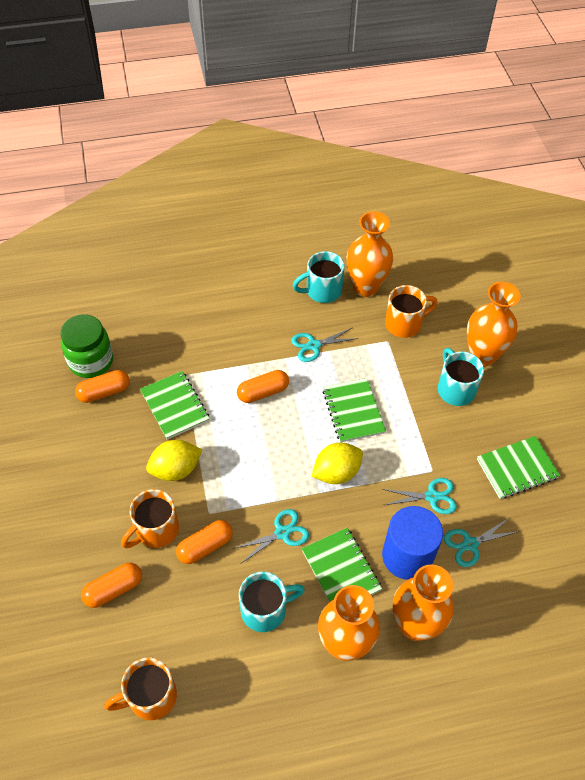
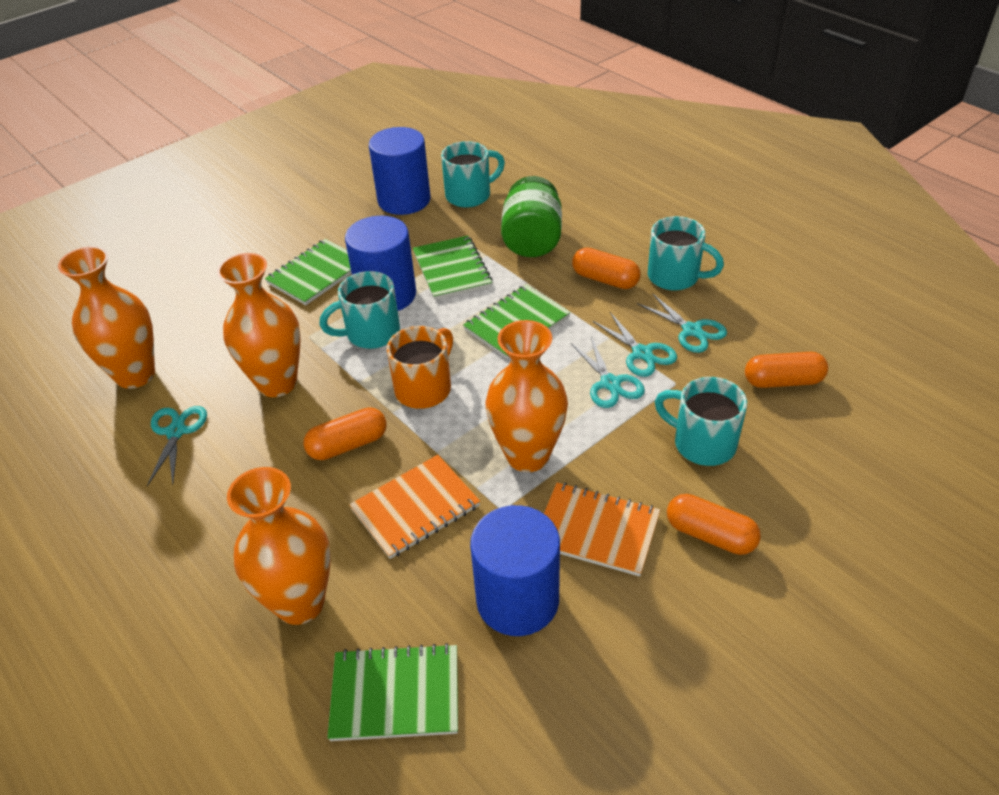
blue cylinder: [382,506,443,580] = 1 -> [345,216,416,311] [369,127,431,215] [470,505,560,636] = 3
orange mug: [104,658,177,720] [121,489,179,548] [385,285,438,338] = 3 -> [386,326,453,409] = 1
orange notebook: none = 0 -> [349,455,480,559] [544,483,661,576] = 2
turquoise mug: [239,572,305,632] [293,251,345,303] [438,348,484,406] = 3 -> [319,271,400,349] [441,141,505,208] [648,216,724,291] [655,377,747,466] = 4
yellow lemon: [146,440,202,481] [312,443,363,484] = 2 -> none = 0

